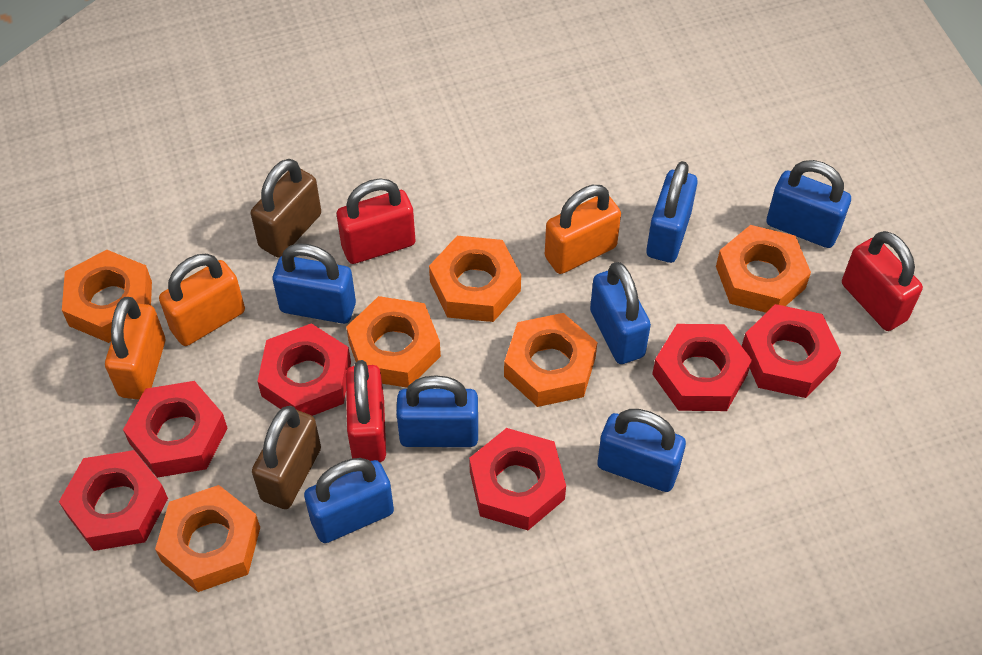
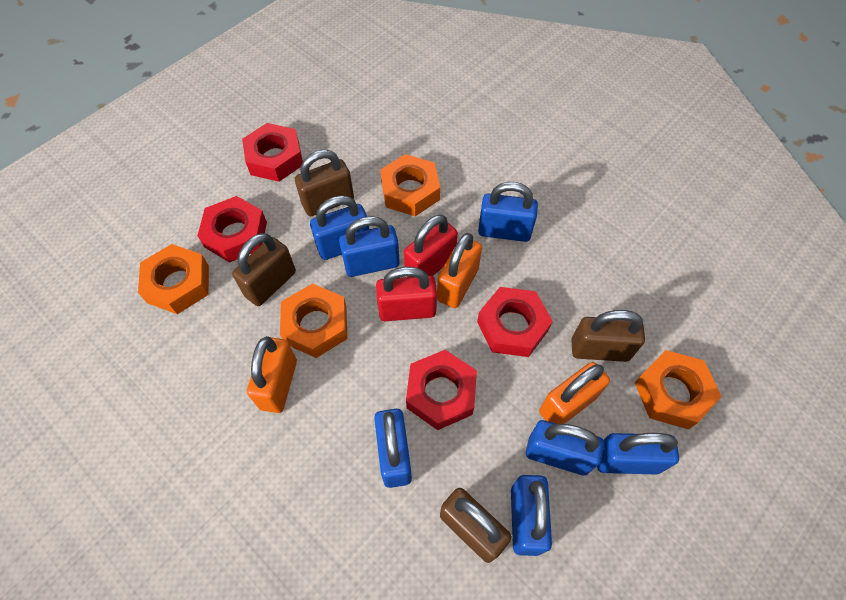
brown padlock: [251,159,321,258] [252,406,321,509] = 2 -> [232,233,296,306] [295,150,354,216] [440,488,512,563] [571,310,645,362] = 4
orange nut: [62,250,152,343] [155,485,260,592] [346,296,441,388] [429,236,521,322] [504,313,597,407] [716,225,811,313] = 6 -> [138,244,209,314] [280,283,347,358] [380,154,440,216] [635,350,722,430] = 4
red nut: [59,450,168,551] [123,381,227,478] [257,323,351,416] [469,428,566,530] [652,324,752,411] [742,304,841,398] = 6 -> [197,196,267,263] [242,123,303,182] [406,350,477,430] [477,287,553,357] = 4
red padlock: [337,178,416,264] [346,360,386,462] [842,231,923,331] = 3 -> [376,267,437,321] [404,215,458,277] = 2

